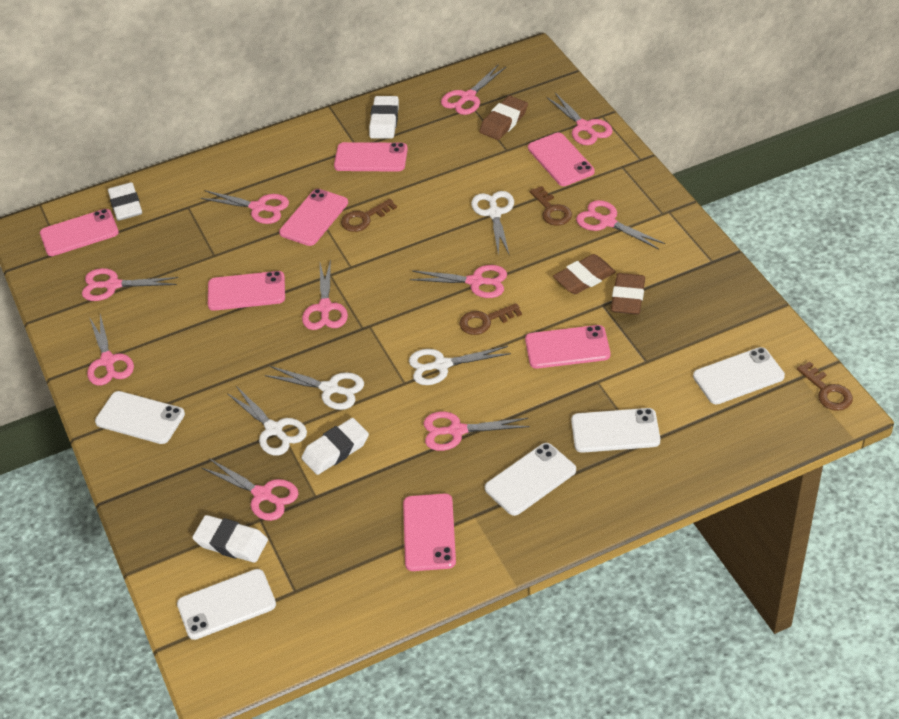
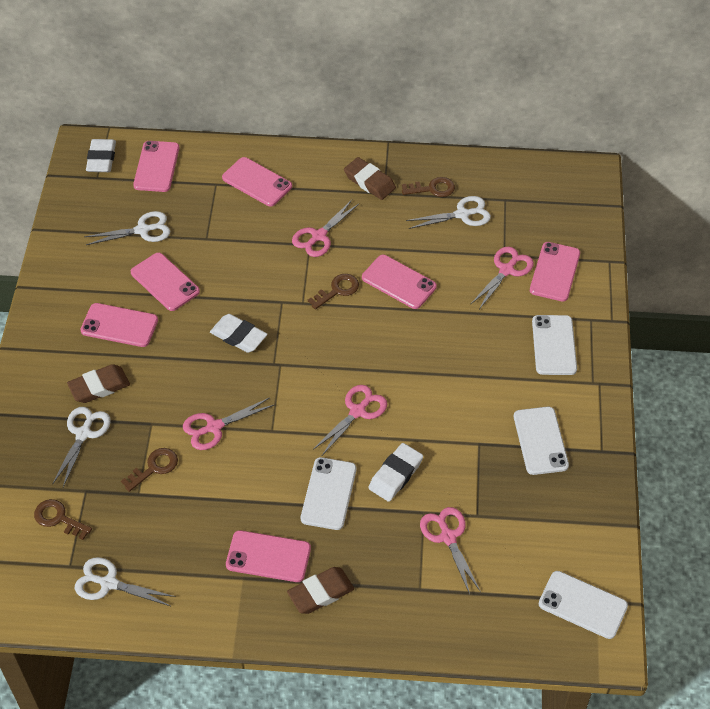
pink scissors: [82,268,178,301] [87,314,134,386] [200,190,289,224] [202,459,299,521] [302,259,348,330] [410,265,507,298] [423,412,530,451] [441,64,507,115] [547,93,613,145] [576,200,665,249] = 10 -> [183,398,274,450] [292,200,360,257] [313,385,387,455] [420,507,481,594] [470,246,534,309] = 5
white eraser: [108,182,142,221] [192,515,268,563] [301,418,369,475] [369,96,399,138] = 4 -> [86,139,116,172] [210,314,267,353] [368,443,423,502] = 3
white phone: [95,391,185,444] [177,569,276,640] [485,443,576,516] [571,408,660,453] [693,347,785,405] = 5 -> [301,457,356,530] [514,407,569,475] [532,315,577,375] [539,571,628,639] = 4

